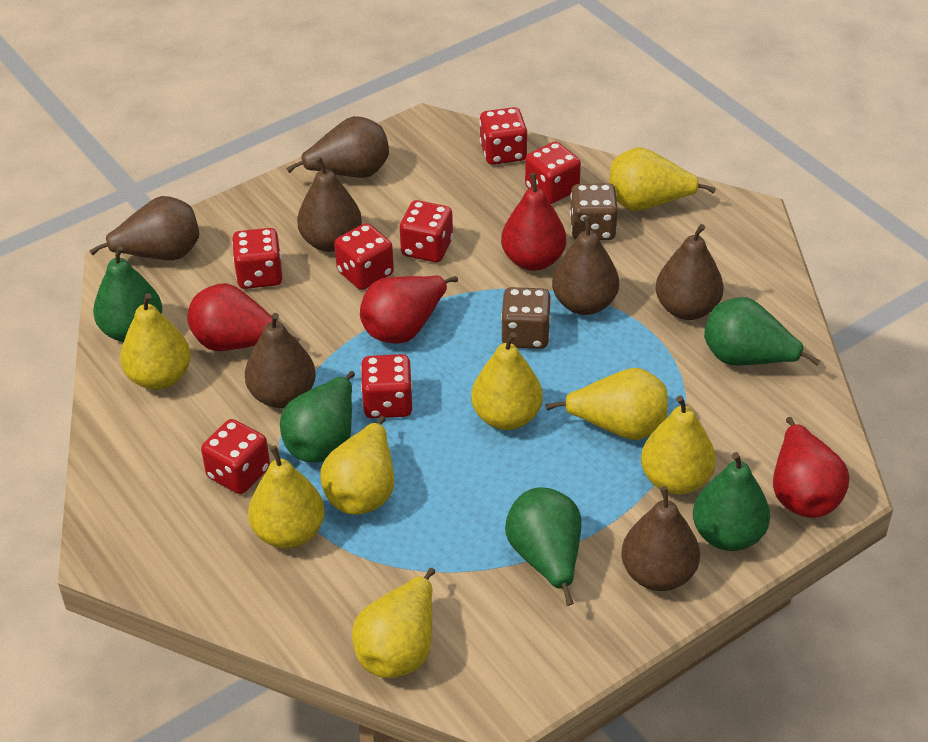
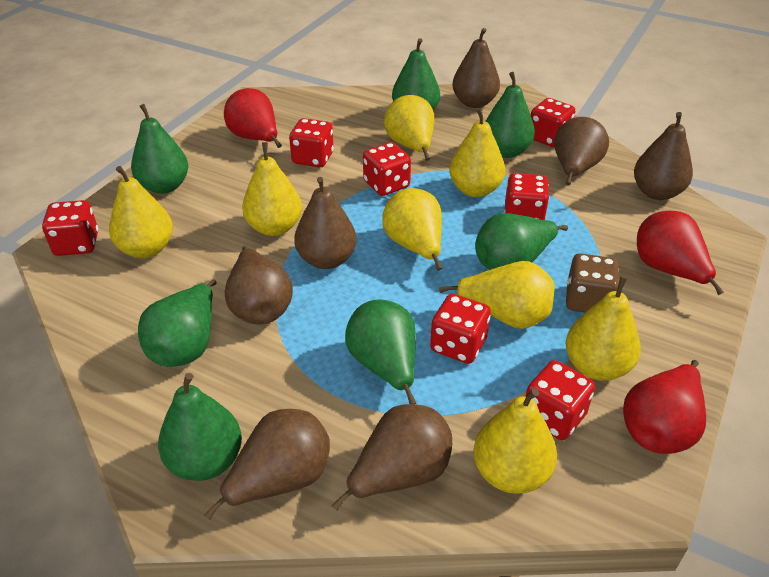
brown dice: [501,287,551,349] [570,183,618,240] = 2 -> [566,253,619,313] = 1
green pear: [93,246,162,342] [280,371,355,463] [505,487,581,606] [693,452,770,551] [704,297,821,366] = 5 -> [131,104,188,194] [138,280,217,367] [158,373,242,481] [345,299,416,404] [392,38,440,110] [475,213,568,270] [485,72,535,158] = 7
red pear: [187,283,300,351] [360,275,458,344] [501,173,566,271] [773,417,849,518] = 4 -> [224,88,282,148] [623,360,706,454] [637,211,724,295] = 3

